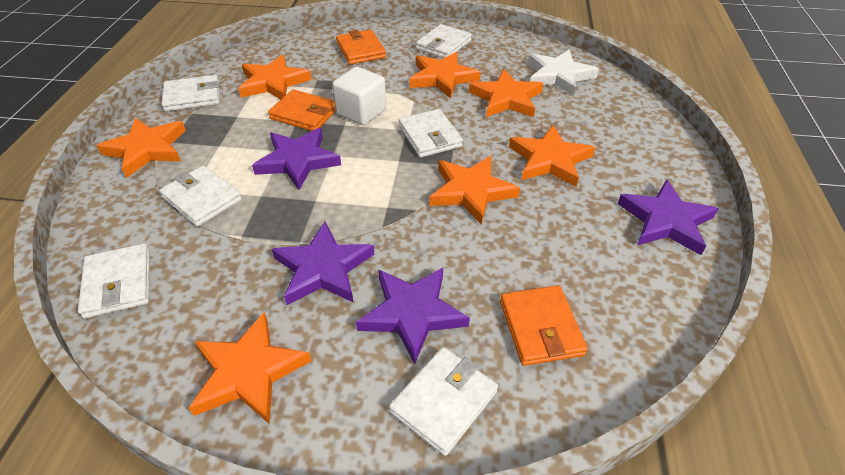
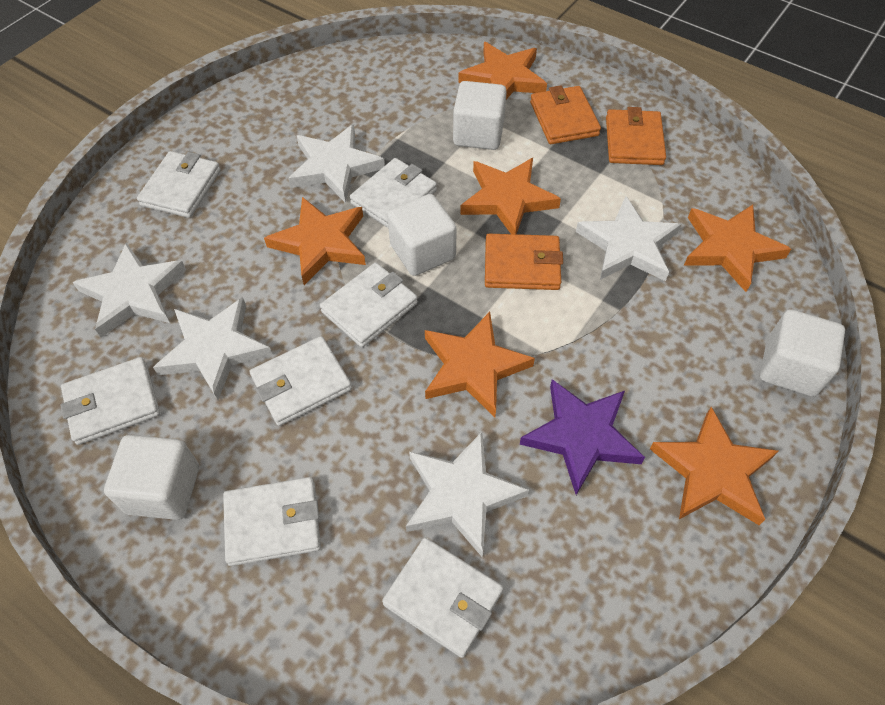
orange star: [97,118,186,178] [189,312,312,424] [238,55,311,99] [409,52,481,99] [429,156,520,225] [469,69,543,117] [509,125,595,187] = 7 -> [264,197,366,285] [425,312,535,417] [458,42,547,99] [460,158,561,234] [650,407,778,525] [684,204,791,292] = 6
purple star: [252,128,341,190] [272,221,374,305] [356,268,470,364] [618,180,719,255] = 4 -> [520,379,645,495] = 1
white cube: [332,67,386,125] = 1 -> [104,435,199,520] [387,194,457,276] [453,81,507,150] [760,309,845,397] = 4
white star: [528,50,599,96] = 1 -> [73,243,186,337] [153,297,272,400] [288,124,385,203] [406,432,529,557] [576,196,681,281] = 5
white wallet: [78,243,150,319] [159,165,242,227] [161,75,219,111] [389,347,498,456] [399,109,463,158] [416,24,472,58] = 6 -> [61,357,160,445] [137,151,221,218] [223,477,321,566] [250,336,352,426] [320,262,418,347] [350,158,437,228] [382,538,503,658] = 7

